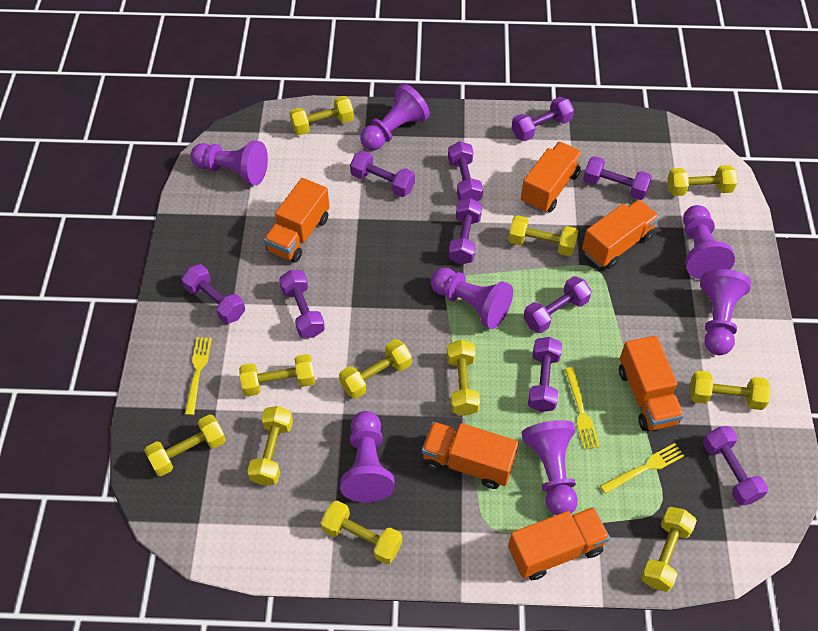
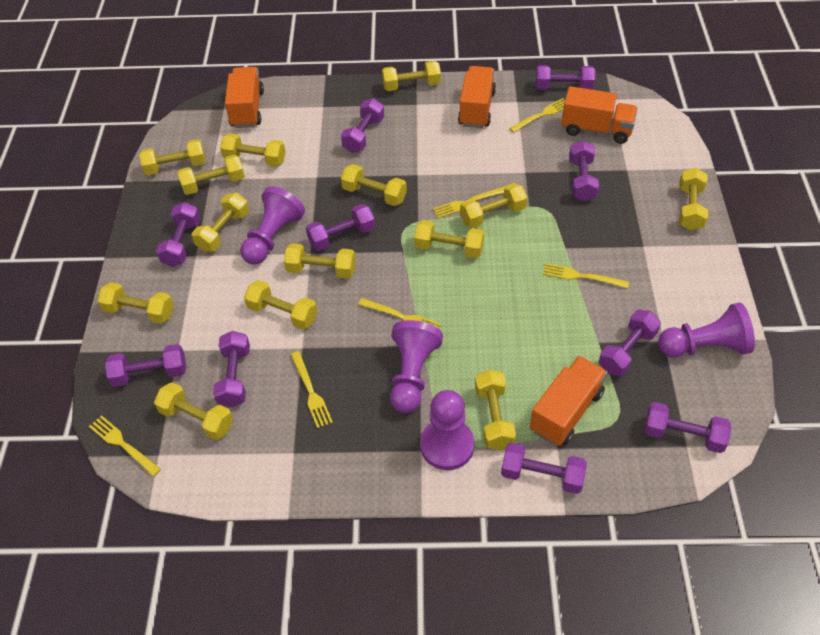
orange truck: [263,178,329,263] [422,422,518,489] [508,507,610,580] [521,142,583,213] [582,199,660,269] [619,336,684,431] = 6 -> [225,67,264,128] [458,66,496,128] [530,356,608,446] [561,86,638,144] = 4
purple pawn: [191,140,268,186] [340,411,395,503] [360,84,430,150] [431,268,513,329] [522,420,578,515] [683,205,735,279] [700,269,751,355] = 7 -> [240,186,305,265] [390,320,443,413] [420,390,475,470] [658,303,755,357] = 4
yellow dumbbell: [144,414,226,476] [239,354,315,396] [247,406,293,486] [289,96,354,135] [321,500,402,564] [339,339,412,399] [447,340,480,416] [508,215,578,256] [641,507,697,592] [667,165,738,196] [690,371,771,410] = 11 -> [97,282,174,324] [139,139,206,175] [154,382,233,440] [177,154,245,195] [192,193,249,252] [220,133,286,167] [244,280,317,330] [284,243,356,279] [341,164,407,206] [382,61,441,91] [414,220,484,258] [460,183,528,228] [475,370,516,450] [679,168,708,231] = 14
yellow fork: [185,337,212,415] [565,367,600,450] [600,443,685,494] = 3 -> [89,415,161,477] [291,351,333,428] [358,298,442,329] [433,186,505,218] [509,98,565,133] [543,263,629,288] = 6

